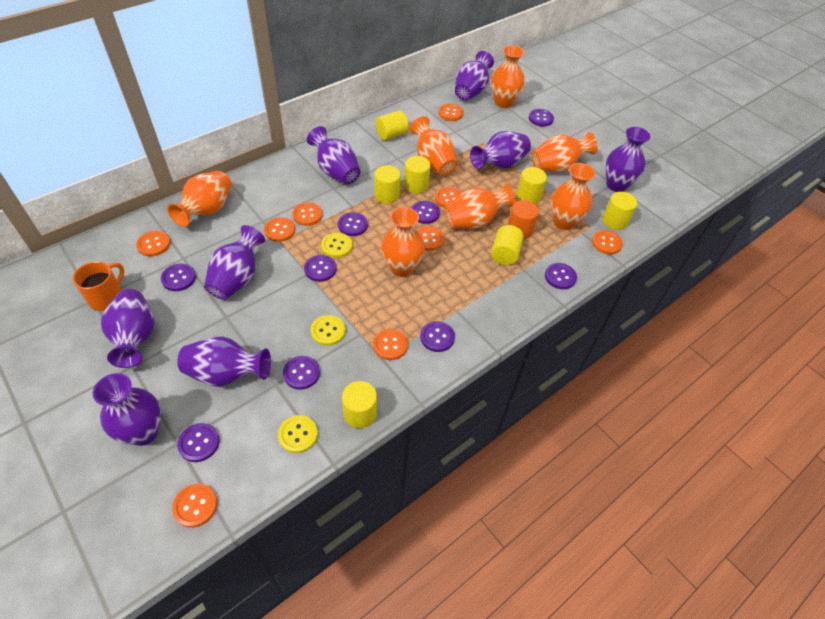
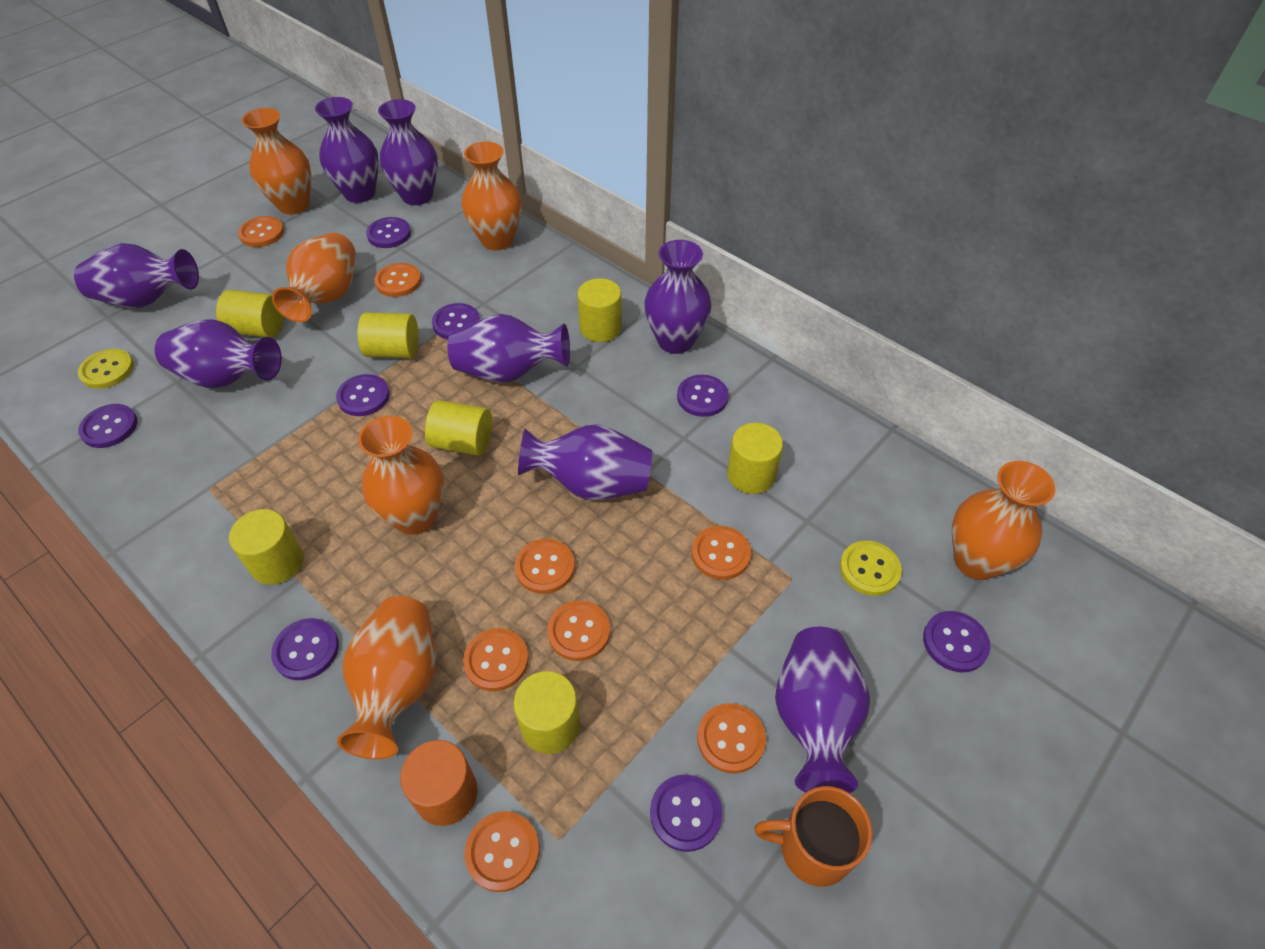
orange button: [136,231,170,257] [172,484,217,528] [264,217,295,242] [292,202,323,226] [373,329,408,360] [417,226,445,251] [435,187,462,208] [438,104,463,121] [592,230,623,254] = 9 -> [238,216,284,247] [374,263,421,297] [463,628,529,691] [465,811,540,892] [515,539,575,594] [547,600,610,661] [692,526,751,580] [697,703,766,773] = 8
orange vase: [167,171,232,227] [381,207,425,277] [410,116,457,175] [444,184,516,229] [491,45,525,108] [531,132,598,172] [551,163,595,230] = 7 -> [242,108,311,215] [272,233,355,322] [337,596,436,759] [358,416,444,535] [462,141,522,250] [952,461,1055,580] = 6
purple button: [161,264,196,291] [177,423,219,462] [283,356,320,390] [304,255,336,282] [338,212,368,236] [411,201,440,224] [420,321,455,352] [529,109,554,127] [545,263,577,289] = 9 -> [78,404,138,448] [271,618,339,680] [336,374,390,416] [366,217,411,248] [432,303,480,339] [650,774,722,852] [677,375,729,417] [923,611,990,672] = 8
yellow button: [278,415,318,453] [311,315,346,346] [321,233,352,258] = 3 -> [78,349,134,389] [840,541,902,596] = 2

